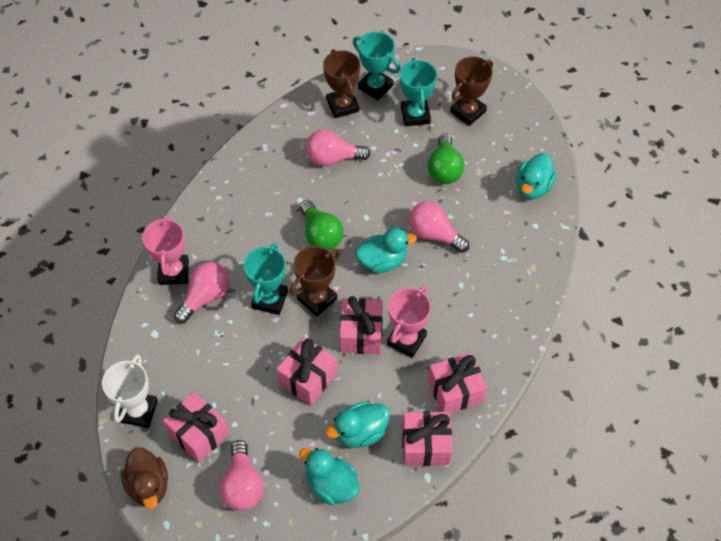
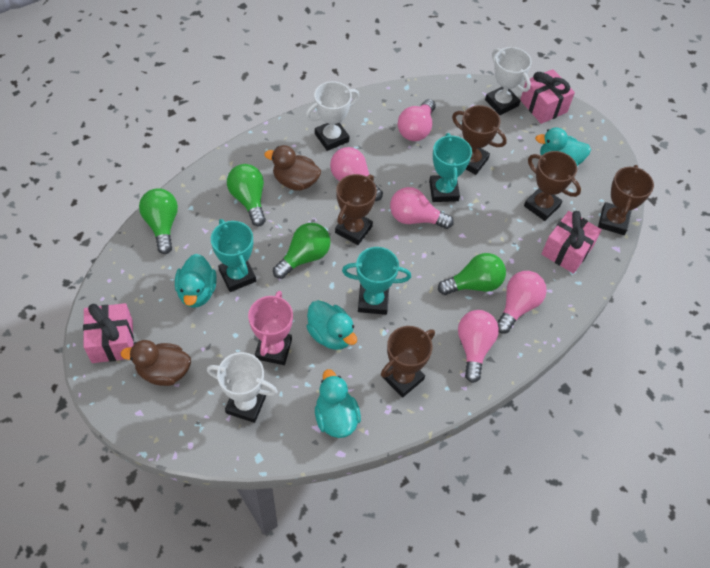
brown duck: [121,447,168,509] = 1 -> [121,340,191,386] [264,145,321,191] = 2
brown trophy: [289,246,340,317] [323,49,360,118] [450,57,493,126] = 3 -> [335,174,377,245] [381,326,435,398] [452,105,507,175] [524,151,581,221] [598,165,654,235] = 5
green light bulb: [300,200,343,250] [428,133,464,184] = 2 -> [139,188,178,254] [227,164,266,226] [273,223,331,279] [438,253,506,295] = 4
pink gift: [163,392,229,463] [276,337,337,405] [340,296,383,354] [402,411,452,466] [428,352,487,413] = 5 -> [83,303,134,363] [520,69,575,124] [542,211,602,274] = 3
pink light bulb: [174,262,230,323] [219,440,263,511] [306,130,370,166] [409,201,469,253] = 4 -> [330,147,383,201] [390,187,454,229] [398,99,436,141] [458,310,499,383] [497,271,547,334] = 5
pink trophy: [142,214,189,285] [387,286,431,358] = 2 -> [248,291,293,365] = 1
white trophy: [102,354,158,428] = 1 -> [207,352,278,423] [306,81,359,151] [485,47,532,115] = 3

